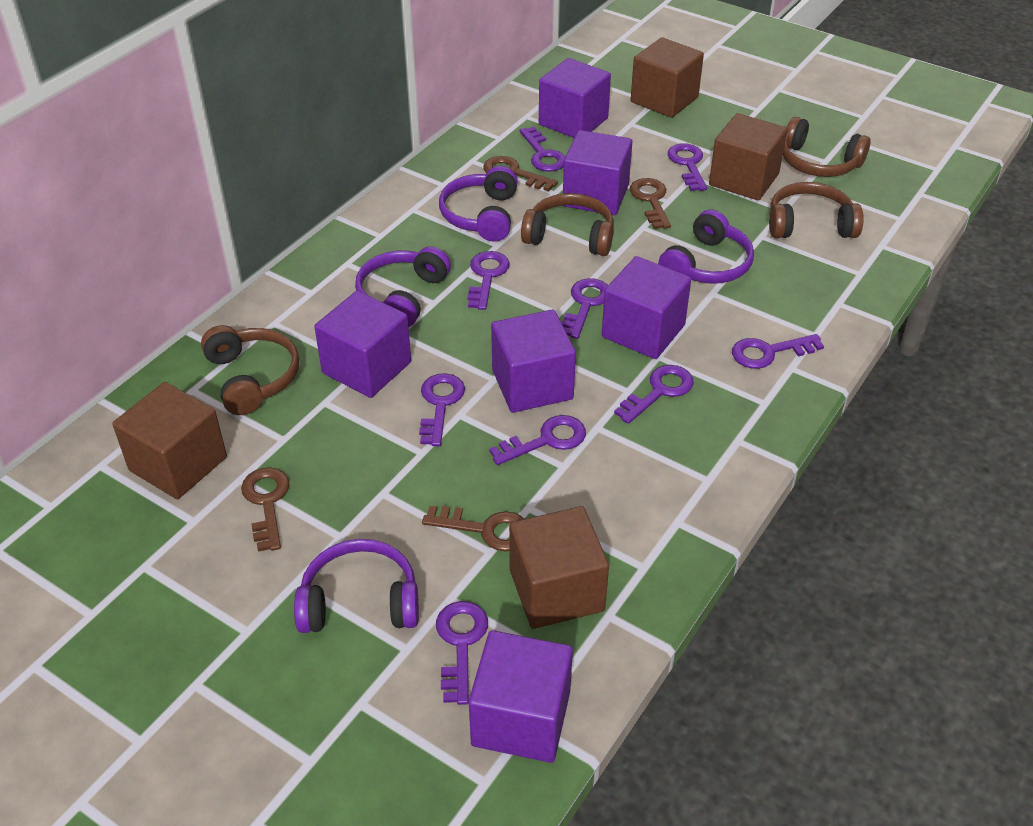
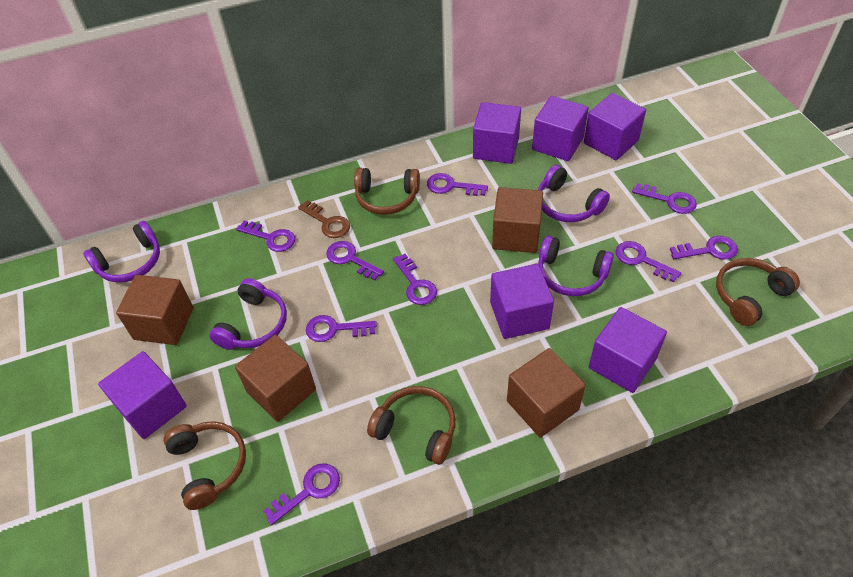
brown key: [241,467,290,552] [422,506,524,551] [483,156,558,191] [630,178,671,229] = 4 -> [298,200,350,238] = 1

